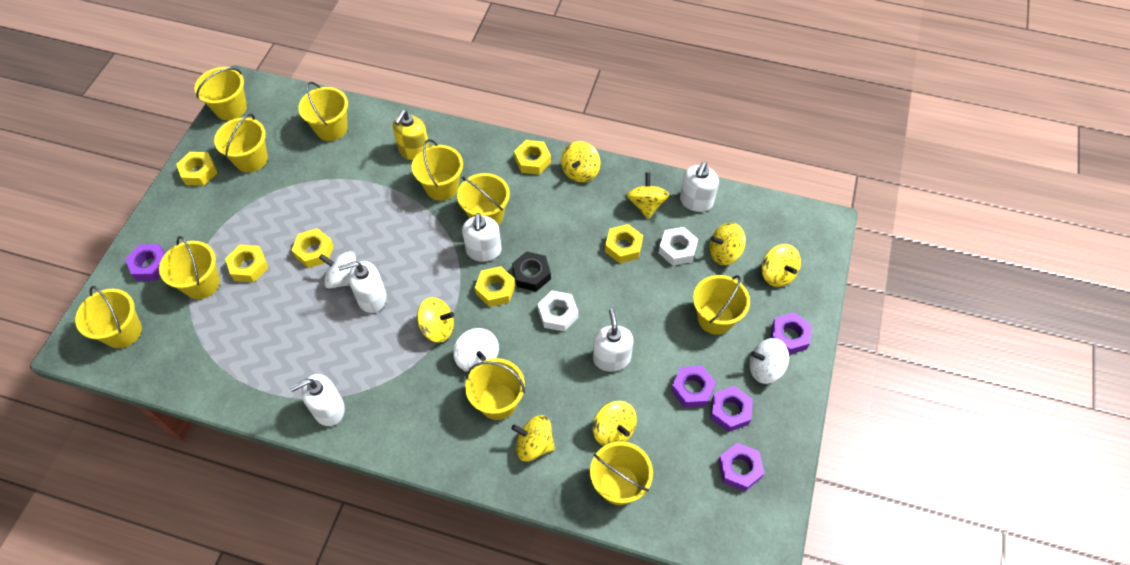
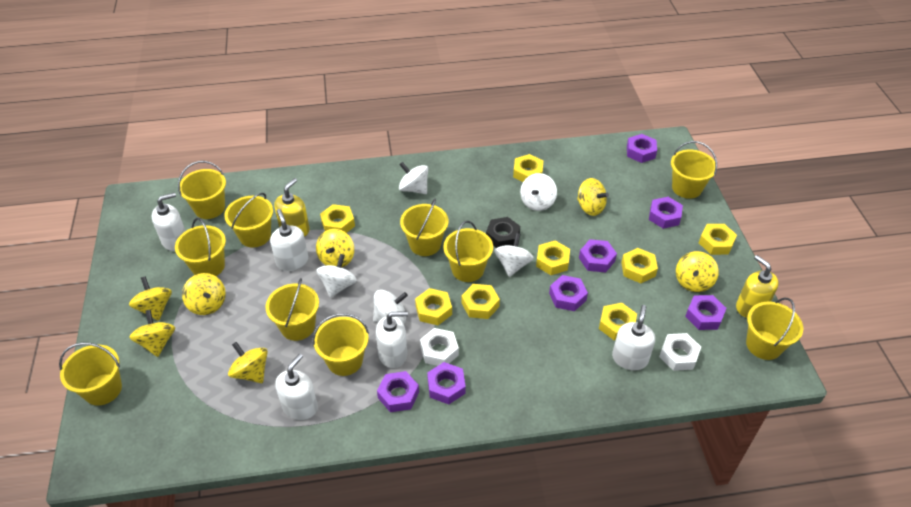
purple nut: [125,244,165,281] [671,366,716,408] [710,386,753,432] [718,443,764,492] [771,312,812,355] = 5 -> [377,371,419,412] [427,362,466,404] [549,275,588,311] [579,239,617,273] [627,134,657,163] [649,197,683,229] [685,295,726,330] = 7
white spinning top: [319,251,356,289] [453,328,499,372] [750,338,789,384] = 3 -> [317,254,357,298] [373,290,408,324] [399,162,428,194] [494,233,534,277] [520,173,557,211] = 5
yellow nut: [176,152,217,186] [225,245,268,282] [292,228,334,268] [475,266,515,307] [514,140,551,175] [605,224,643,263] = 6 -> [320,204,355,233] [415,288,452,325] [462,284,500,319] [513,154,543,182] [536,241,570,275] [599,303,637,340] [621,248,658,283] [699,224,737,255] = 8
yellow soap dispenser: [393,110,429,161] = 1 -> [274,178,310,237] [736,255,779,318] = 2

